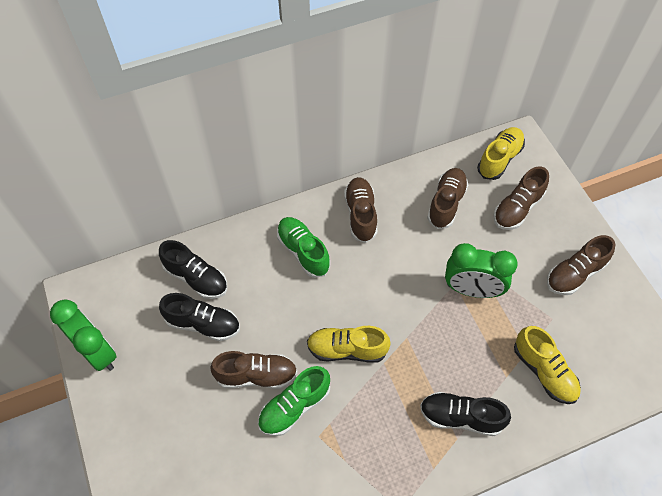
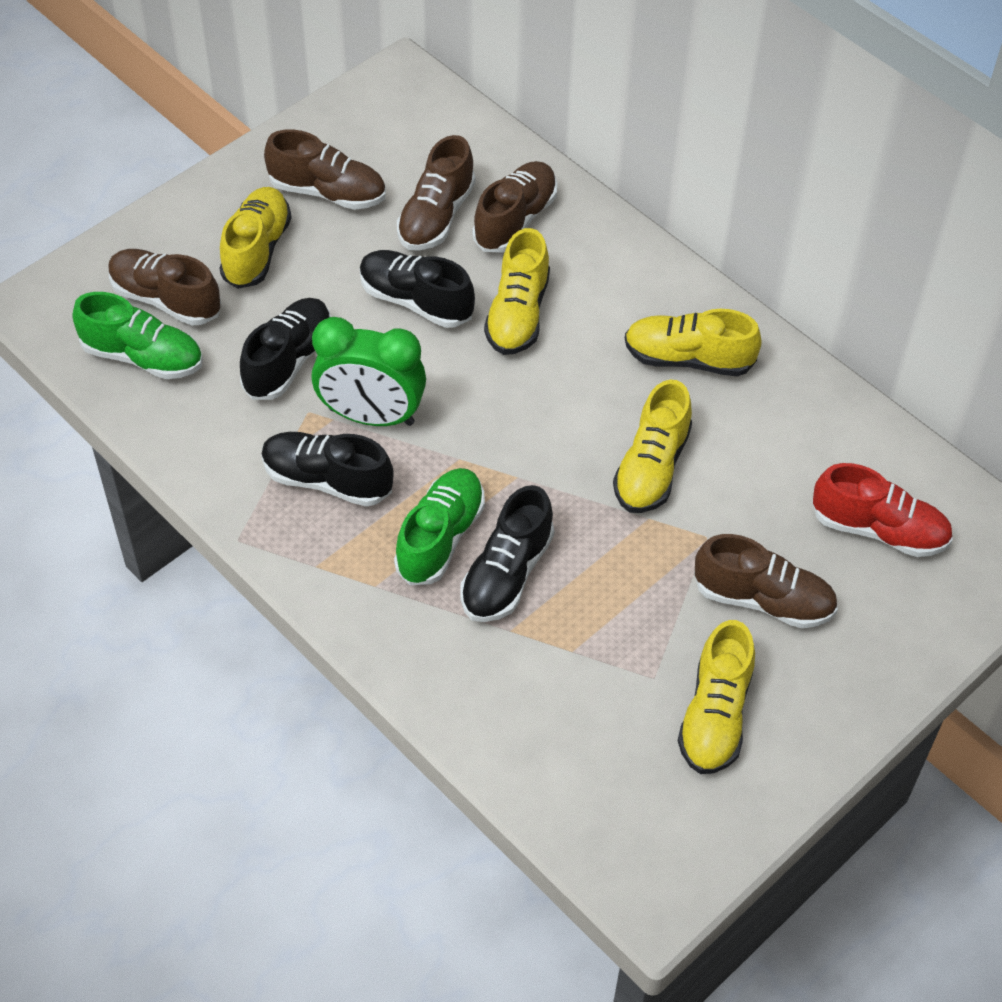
black shoe: [159,240,227,299] [159,293,240,341] [420,392,511,436] = 3 -> [240,298,331,400] [261,432,394,507] [360,250,475,328] [460,485,554,622] = 4
green clock: [50,299,117,371] [445,243,518,298] = 2 -> [311,317,426,426] = 1
red shoe: none = 0 -> [812,463,953,557] = 1
yellow shoe: [307,326,391,363] [477,127,525,180] [514,326,581,404] = 3 -> [220,187,292,289] [484,228,550,355] [613,380,692,513] [625,309,762,376] [678,620,755,774] = 5

